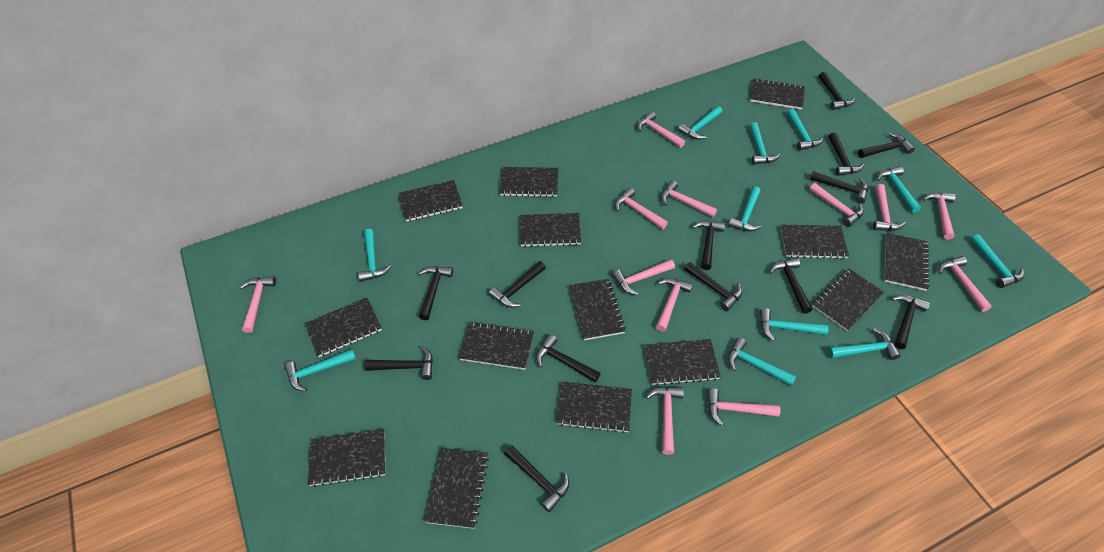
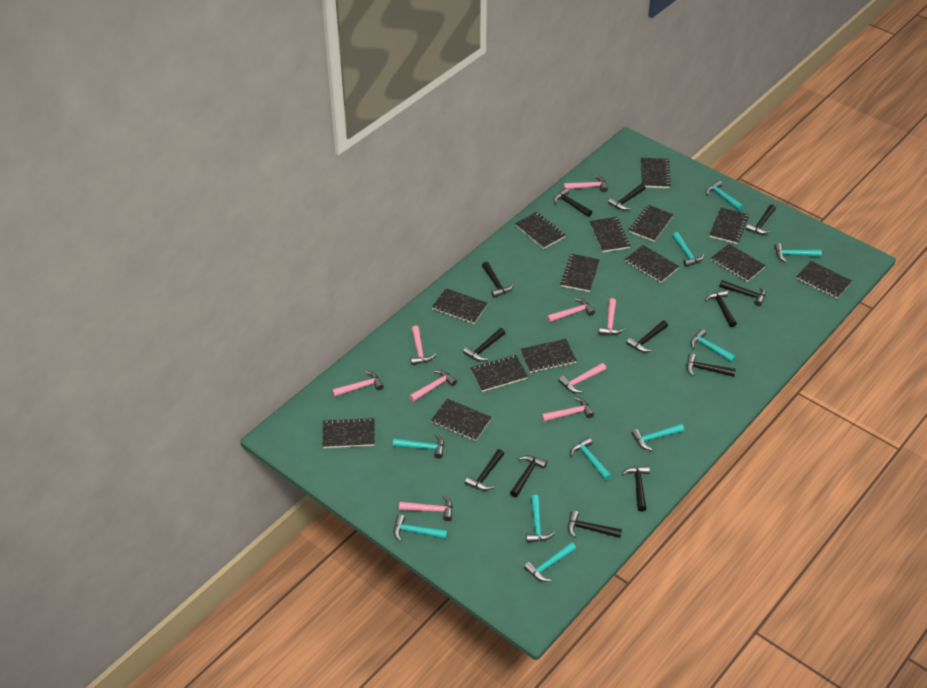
pink hammer: [240,276,276,333] [612,259,675,295] [615,188,668,229] [637,111,685,148] [646,387,684,455] [656,278,693,332] [661,180,717,217] [707,388,781,426] [809,183,864,227] [873,184,906,231] [923,192,956,240] [939,256,992,312] = 12 -> [332,371,384,397] [399,495,453,521] [409,370,457,402] [411,326,436,365] [541,397,594,422] [547,298,595,322] [559,363,606,393] [564,175,608,192] [599,298,625,335] = 9
turquoise hammer: [284,349,356,391] [358,229,391,282] [678,106,722,140] [728,186,762,231] [728,337,796,386] [749,122,780,165] [760,308,829,341] [787,109,824,150] [828,328,901,360] [877,166,921,213] [970,234,1024,288] = 11 -> [393,434,444,459] [394,514,448,542] [524,542,576,582] [526,495,555,543] [570,437,612,481] [632,424,684,451] [672,232,704,267] [690,329,736,362] [706,180,743,211] [775,243,822,262] = 10

